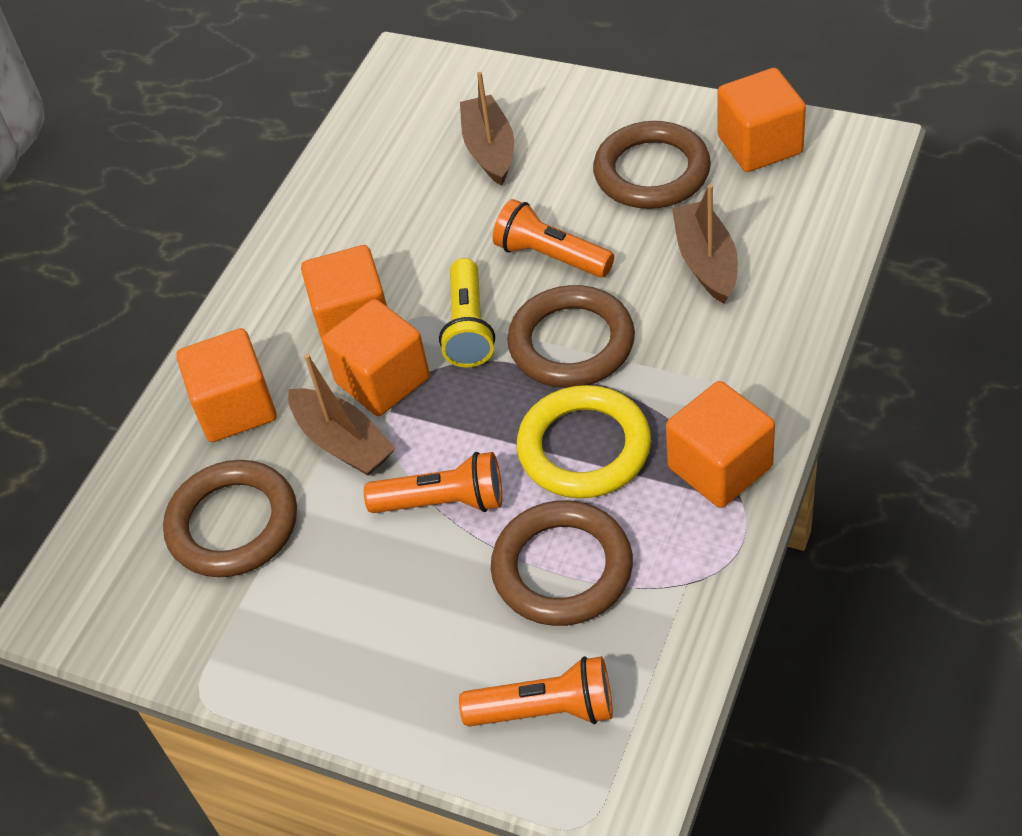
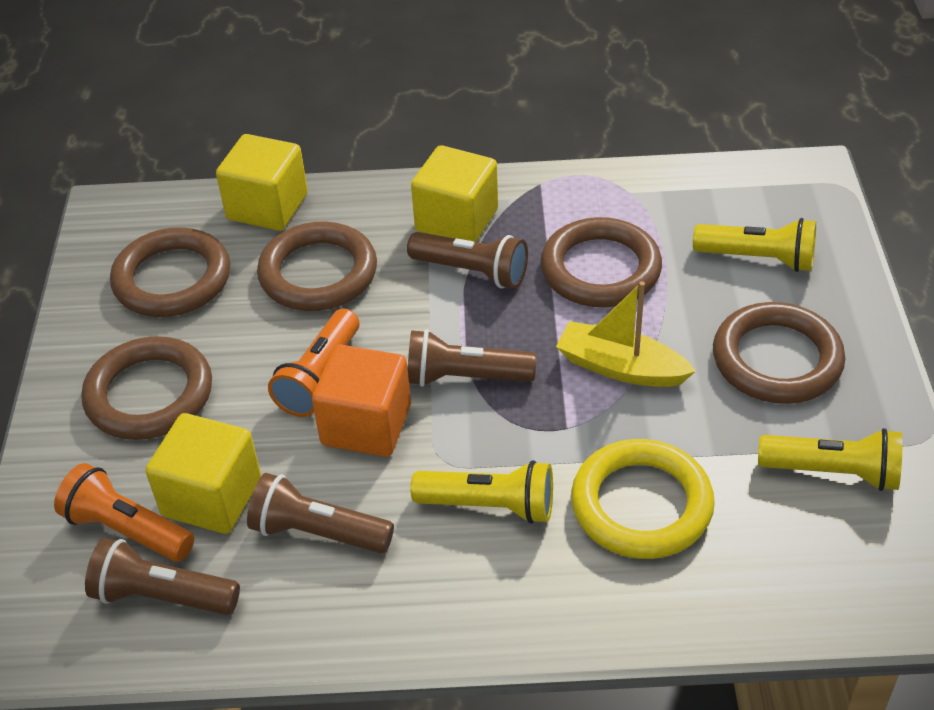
brown boat: [288,354,396,476] [460,72,514,186] [672,184,738,304] = 3 -> none = 0
brown flashlight: none = 0 -> [85,538,240,615] [247,473,394,553] [407,232,528,289] [408,329,536,387] = 4
brown ring: [163,460,297,577] [491,500,633,626] [507,285,635,388] [593,121,711,209] = 4 -> [81,336,212,440] [110,227,230,317] [257,221,377,311] [540,217,662,307] [713,302,845,404] = 5
orange cube: [176,328,277,442] [301,245,387,340] [322,299,430,416] [666,381,775,508] [718,68,806,172] = 5 -> [312,344,411,457] = 1
orange flashlight: [364,452,502,513] [459,656,613,726] [493,199,614,278] = 3 -> [54,463,194,562] [268,309,359,417] = 2
yellow boat: none = 0 -> [556,281,696,387] = 1
yellow cube: none = 0 -> [145,413,261,534] [216,134,308,231] [411,145,498,242] = 3
yellow flashlight: [439,258,495,367] = 1 -> [411,460,553,524] [693,218,816,272] [758,428,902,491] = 3

